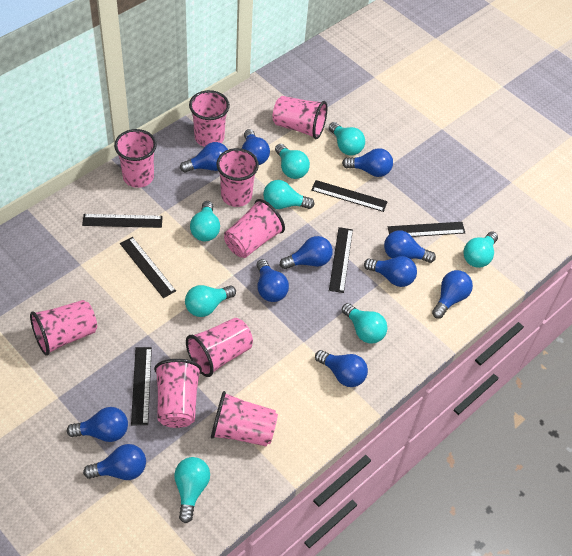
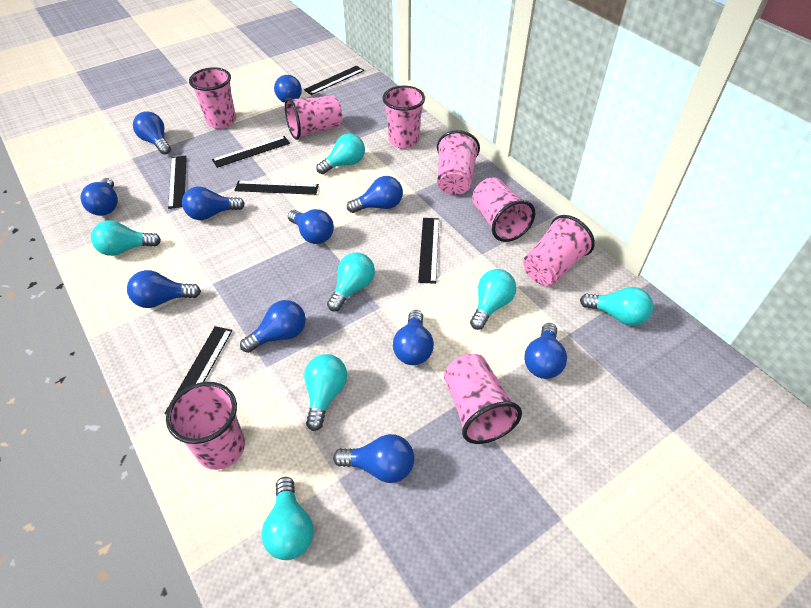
pink cup: [30,300,97,356] [114,129,157,188] [154,359,202,428] [186,318,253,377] [189,90,230,147] [211,391,278,447] [216,148,259,207] [224,199,285,258] [273,96,327,139] = 9 -> [166,382,245,470] [189,67,236,129] [285,96,343,140] [383,86,425,149] [437,130,480,195] [444,354,522,444] [472,177,536,242] [523,215,595,286] = 8
turquoise light bulb: [174,457,210,523] [185,285,236,317] [190,201,220,241] [263,180,315,209] [275,144,310,179] [329,122,365,156] [342,303,388,344] [463,232,498,268] = 8 -> [91,220,161,256] [261,477,314,560] [304,354,347,431] [316,134,365,174] [327,253,375,311] [470,269,516,330] [580,287,653,326] = 7

